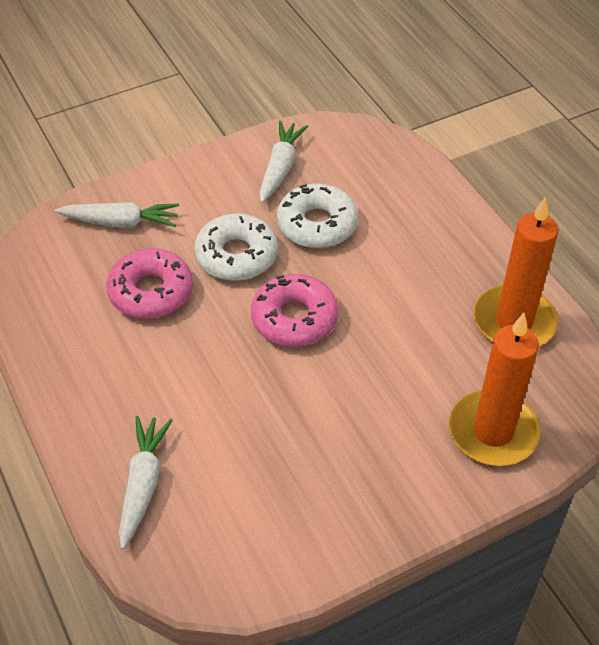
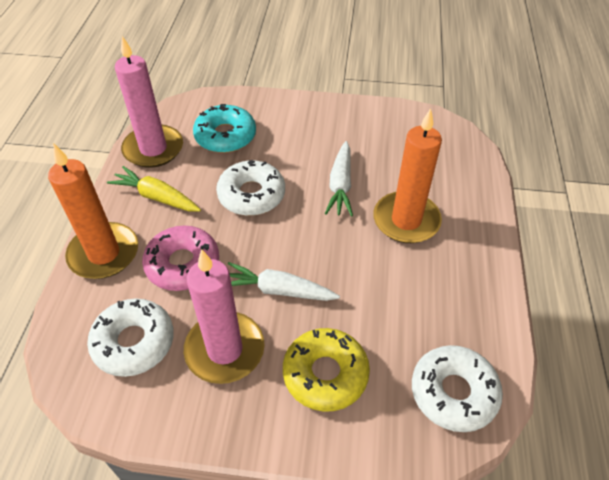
pink candle: none = 0 -> [115,36,183,168] [184,249,264,384] = 2
pink donut: [106,248,193,319] [251,274,338,347] = 2 -> [142,225,219,291] = 1
turquoise donut: none = 0 -> [193,104,256,153] = 1
white carrot: [55,202,179,228] [119,416,173,550] [260,121,308,203] = 3 -> [228,262,340,301] [325,141,353,217] = 2
white donut: [195,214,278,281] [277,184,358,248] = 2 -> [87,298,174,377] [216,160,285,216] [412,345,503,432] = 3
yellow carrot: none = 0 -> [107,166,201,212] = 1
yellow donut: none = 0 -> [283,328,370,412] = 1

